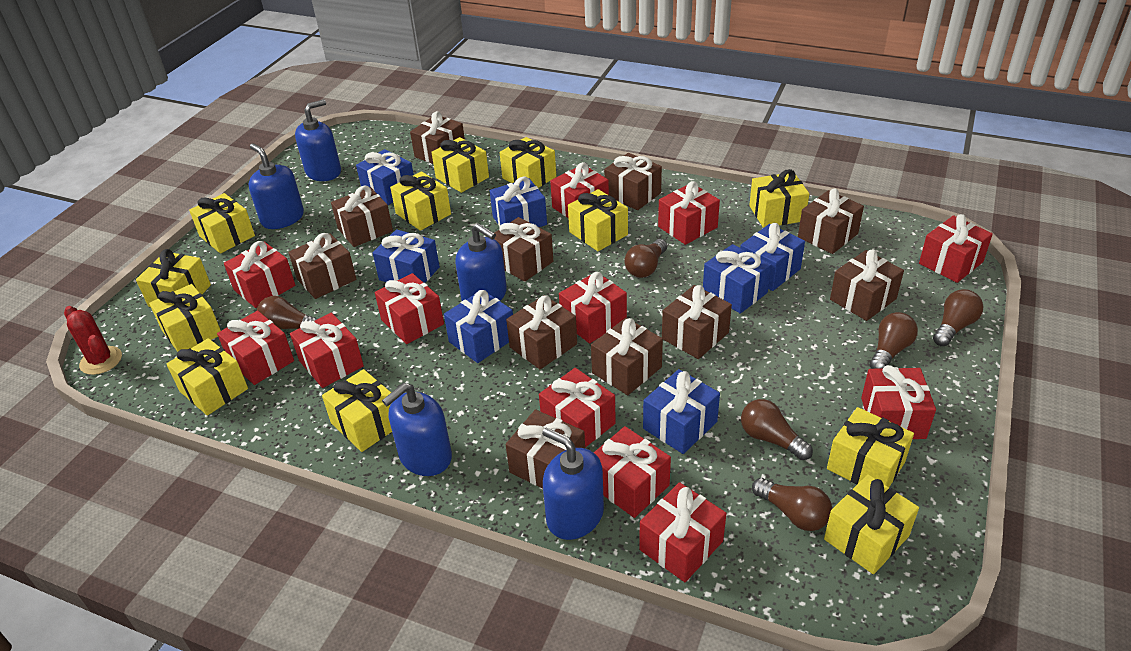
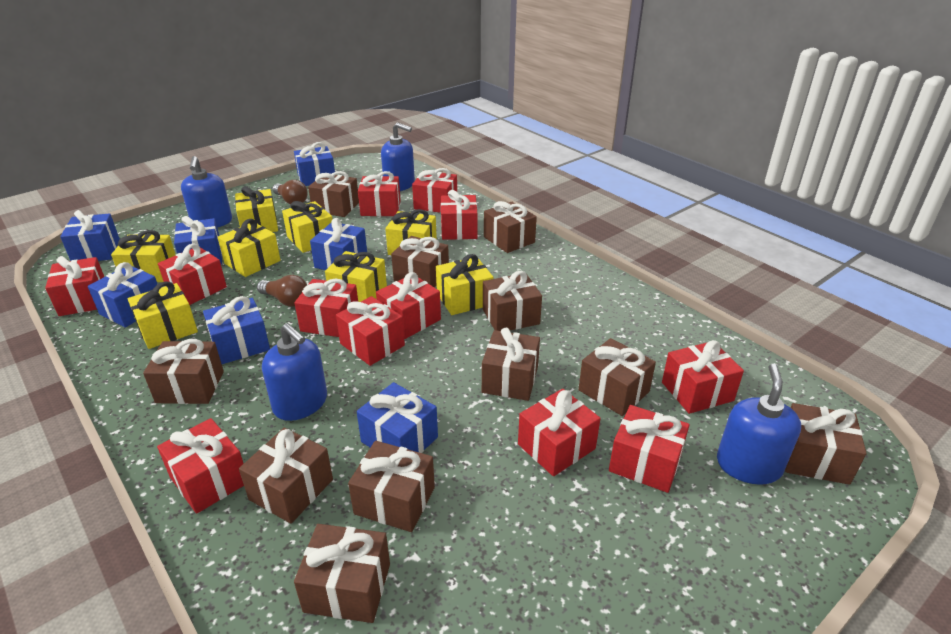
blue soap dispenser: [248,144,304,229] [295,99,341,181] [382,383,452,476] [455,223,507,301] [542,427,604,540] = 5 -> [181,156,232,227] [262,323,327,421] [381,122,415,191] [717,364,801,485] = 4
brown light bulb: [257,296,319,329] [625,239,667,278] [741,399,813,460] [752,478,832,531] [870,312,918,369] [933,289,983,346] = 6 -> [257,275,307,307] [273,180,308,205] = 2
red cactus: [64,306,122,375] = 1 -> none = 0
yellow gift: [136,249,211,307] [149,284,221,352] [166,338,248,416] [189,193,255,253] [322,369,392,452] [390,171,451,231] [431,137,489,193] [499,137,556,188] [568,189,628,251] [749,169,809,228] [824,474,919,574] [827,407,914,487] = 12 -> [111,230,176,282] [128,281,198,349] [218,219,281,277] [235,186,278,232] [282,201,333,253] [325,251,387,302] [385,209,437,255] [436,254,493,315] = 8

